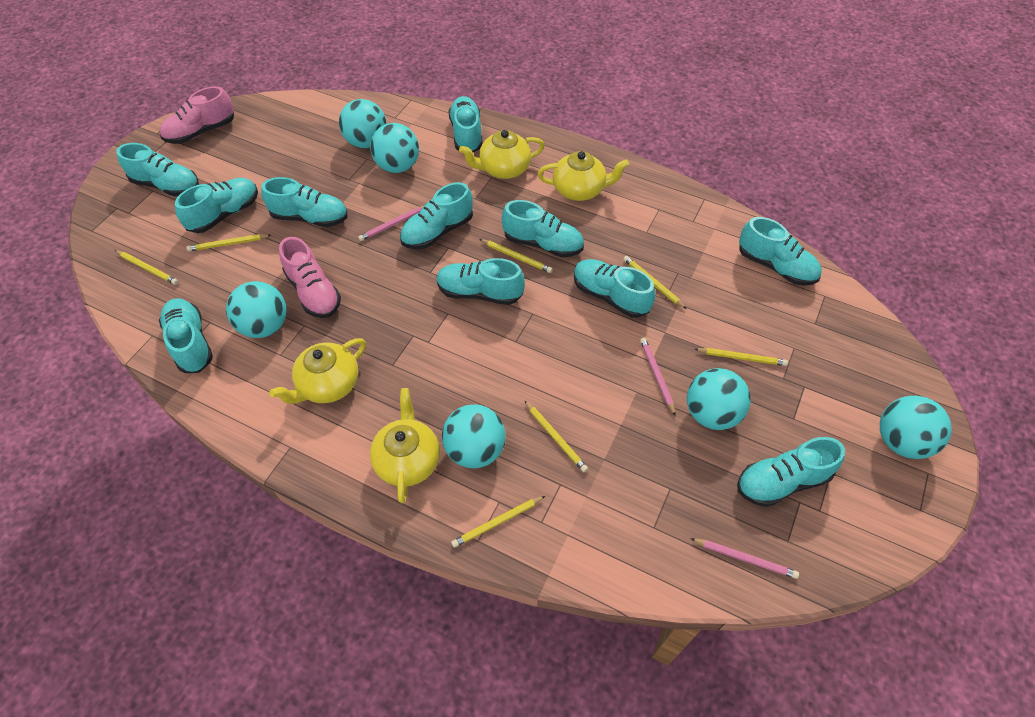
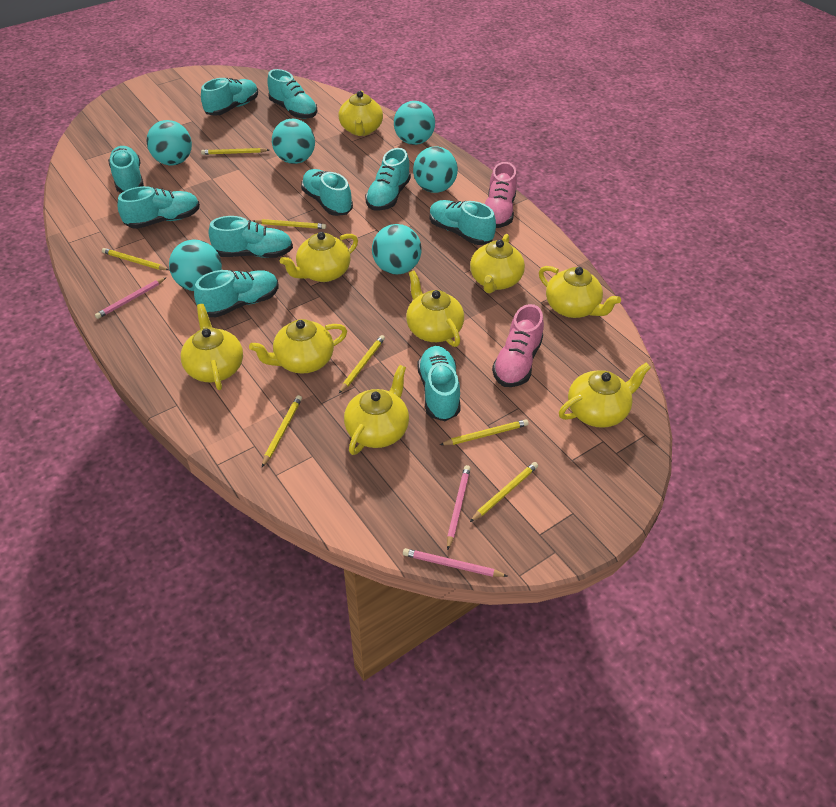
turquoise shoe: [116,143,199,196] [159,298,213,373] [175,178,258,233] [261,177,348,227] [400,182,473,249] [437,258,525,305] [448,96,483,152] [502,200,584,257] [574,259,655,318] [737,437,845,507] [739,217,822,286] = 11 -> [108,146,144,193] [118,186,200,229] [194,270,279,317] [201,78,258,116] [209,216,293,258] [267,69,317,119] [301,169,353,216] [365,148,411,211] [417,346,461,421] [430,200,496,245] = 10
yellow teapot: [269,338,366,404] [370,388,440,503] [459,130,545,179] [538,151,629,201] = 4 -> [181,304,243,390] [249,319,347,374] [280,232,358,282] [338,91,383,136] [344,365,409,455] [406,271,464,347] [470,234,525,293] [539,266,621,318] [559,363,651,428] = 9

